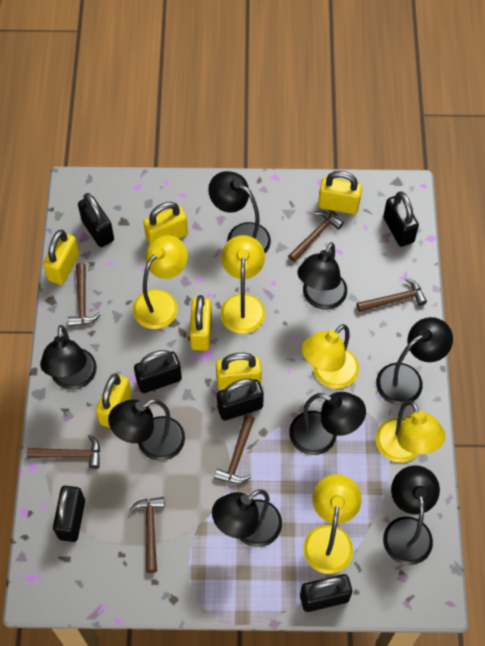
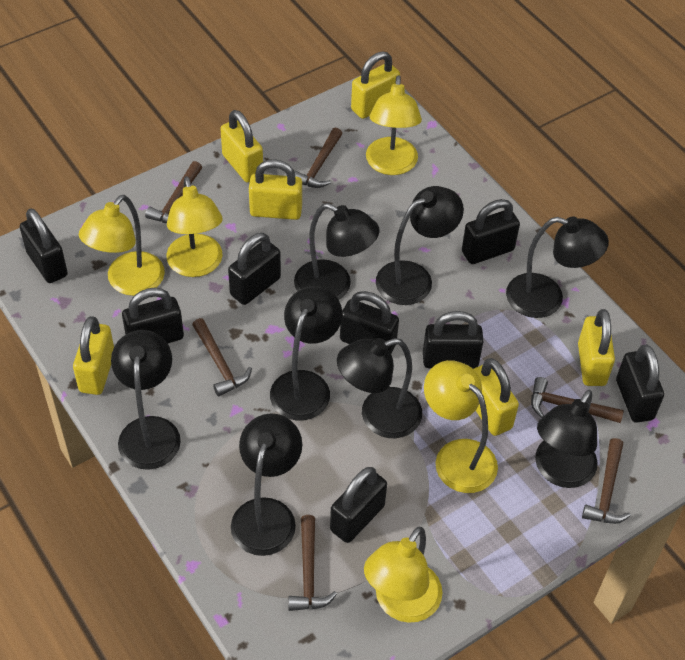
black padlock: [53,486,85,542] [78,193,114,247] [134,350,182,393] [217,379,264,421] [300,574,352,612] [383,191,419,247] = 6 -> [20,208,68,283] [122,287,184,344] [228,233,281,305] [330,467,387,543] [340,291,399,353] [423,311,483,369] [462,199,520,264] [616,345,664,423] = 8

